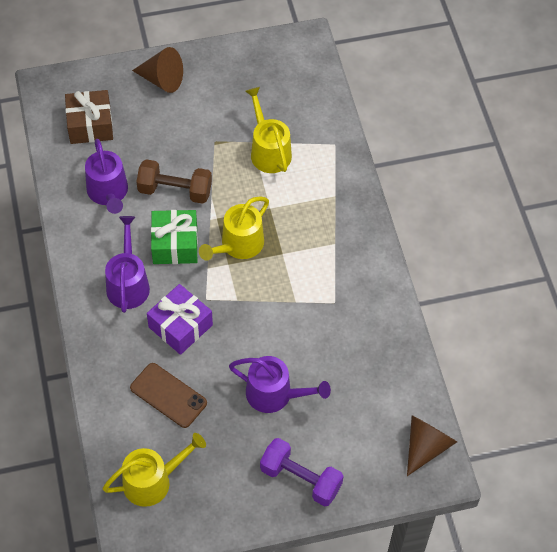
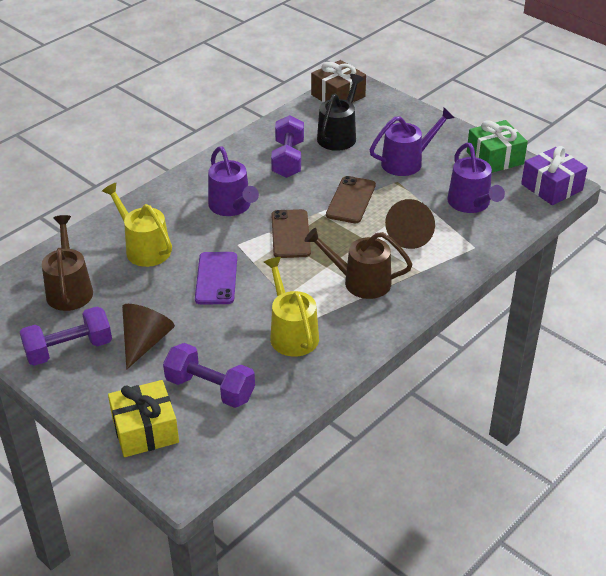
black watering can: none = 0 -> [317,74,364,151] = 1
brown dumbbell: [136,159,212,204] = 1 -> none = 0
brown phone: [130,363,207,428] = 1 -> [271,209,311,258] [326,176,376,223] = 2
brown watering can: none = 0 -> [42,215,93,311] [304,228,412,299] = 2
purple dumbbell: [260,438,344,506] = 1 -> [20,307,112,366] [163,343,255,408] [271,115,304,178] = 3
purple phone: none = 0 -> [195,252,237,304] = 1
yellow gift: none = 0 -> [108,380,179,457] = 1
yellow watering can: [103,433,206,507] [199,197,269,261] [245,87,292,173] = 3 -> [102,183,172,267] [264,257,319,357] = 2

